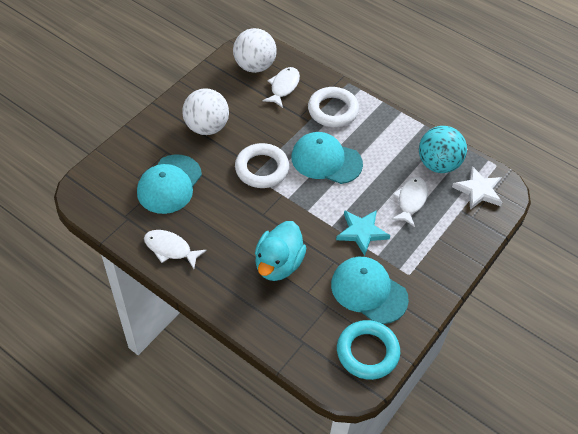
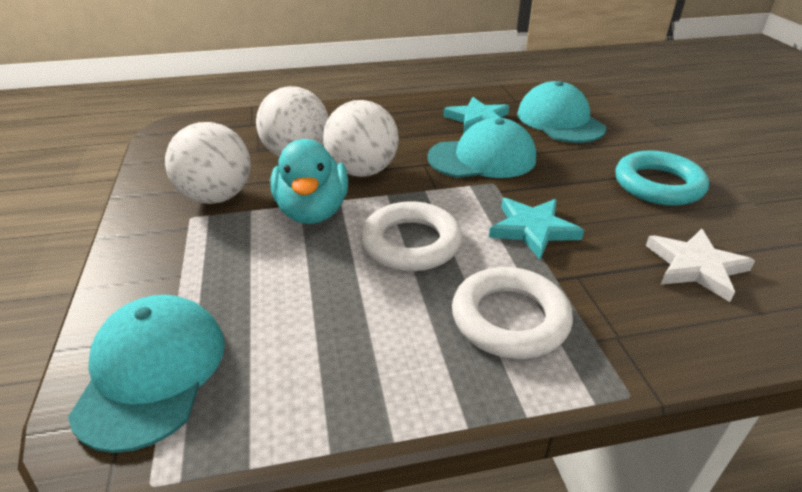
turquoise ball: [419,126,467,173] = 1 -> none = 0
turquoise star: [336,210,390,256] = 1 -> [443,97,509,134] [489,198,584,259] = 2
white ball: [182,89,229,135] [233,28,277,73] = 2 -> [165,122,250,204] [256,86,329,157] [323,100,399,177] = 3
white fish: [144,230,207,269] [263,67,300,108] [391,177,428,227] = 3 -> none = 0

